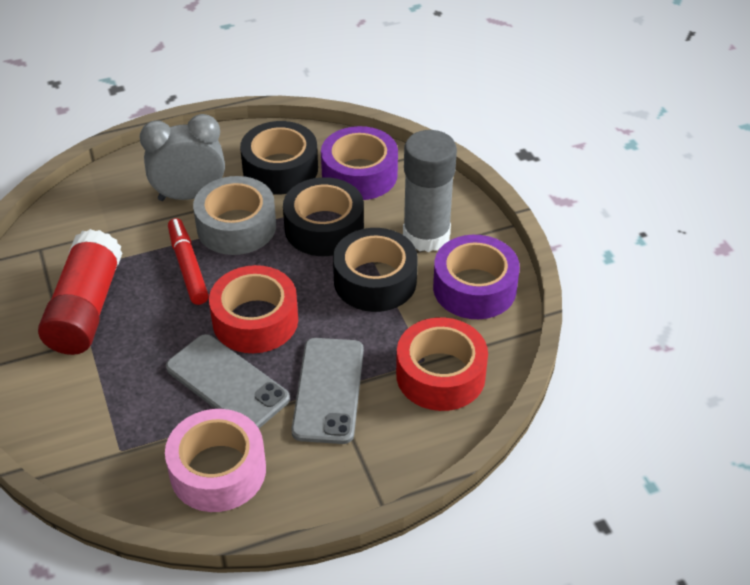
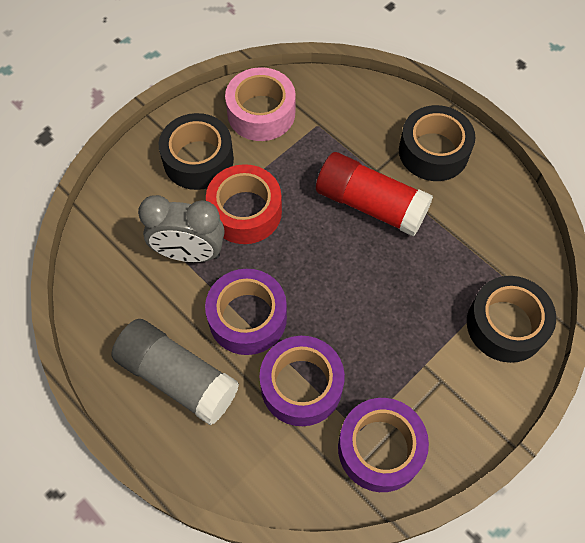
grey phone: [166,334,290,428] [292,338,364,444] = 2 -> none = 0
grey tape: [193,176,276,255] = 1 -> none = 0
purple tape: [321,126,398,200] [433,235,520,319] = 2 -> [205,269,287,355] [259,336,345,426] [338,398,429,492] = 3
red marker: [168,218,209,305] = 1 -> none = 0
red tape: [209,265,298,353] [396,317,488,411] = 2 -> [206,164,282,244] = 1

